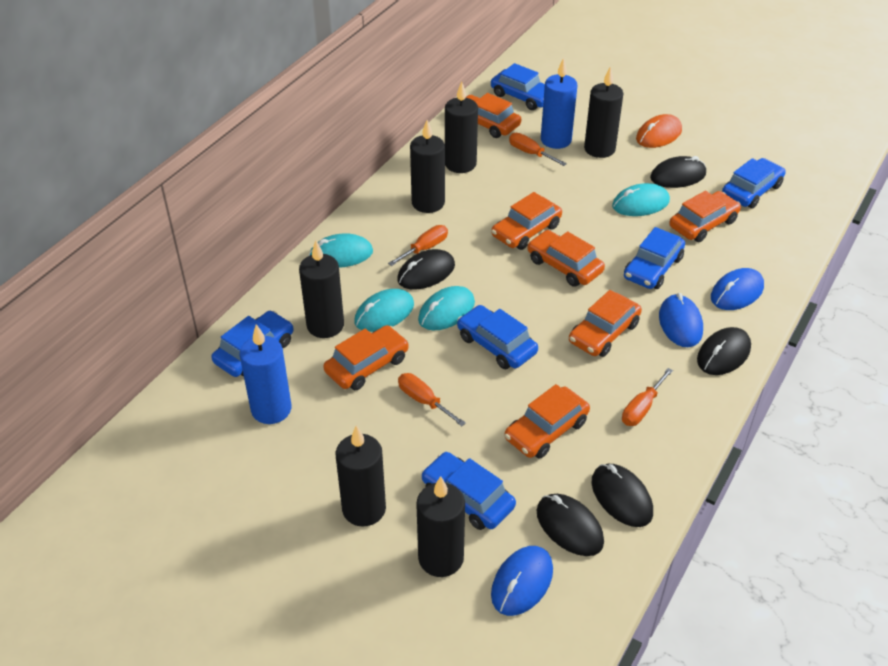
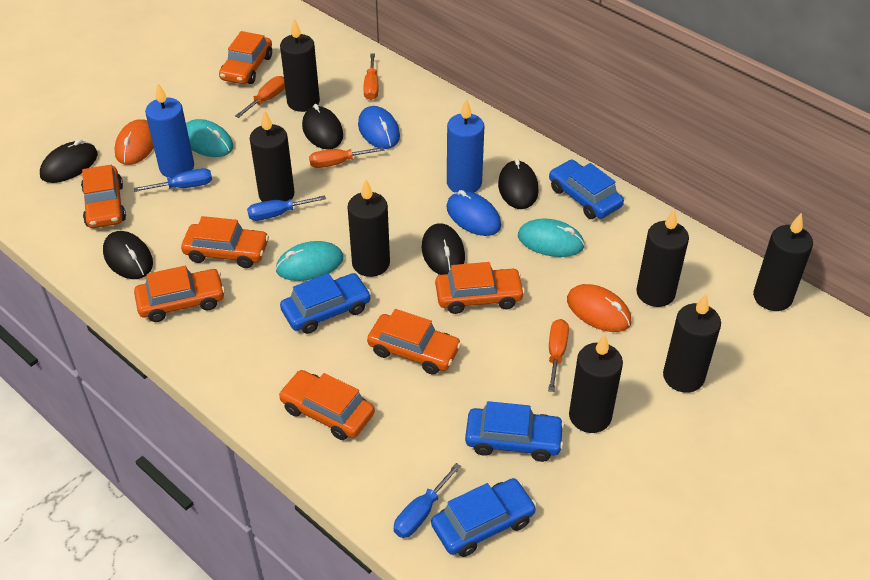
black candle: [299,240,344,338] [336,425,386,527] [410,120,445,213] [416,476,465,577] [445,81,478,173] [584,66,623,158] = 6 -> [250,110,295,202] [280,18,320,112] [348,179,390,277] [569,334,623,433] [636,209,689,307] [663,294,721,393] [753,213,813,311] = 7
blue car: [211,311,294,377] [421,452,516,530] [457,305,538,369] [491,63,545,110] [624,227,685,289] [722,158,786,208] = 6 -> [280,273,371,334] [431,478,537,557] [465,401,565,462] [549,160,624,219] = 4
blue mouse: [491,546,553,616] [659,293,703,347] [711,268,764,310] = 3 -> [358,106,400,149] [447,190,501,236] = 2
blue screwdriver: none = 0 -> [133,168,212,192] [247,195,326,221] [394,463,461,538] = 3
orange mouse: [636,114,682,148] = 1 -> [114,119,154,165] [567,284,631,332] = 2
turquoise mouse: [309,233,373,268] [354,289,414,332] [418,286,475,330] [612,183,670,216] = 4 -> [186,119,233,157] [275,241,344,281] [518,218,585,257] = 3

